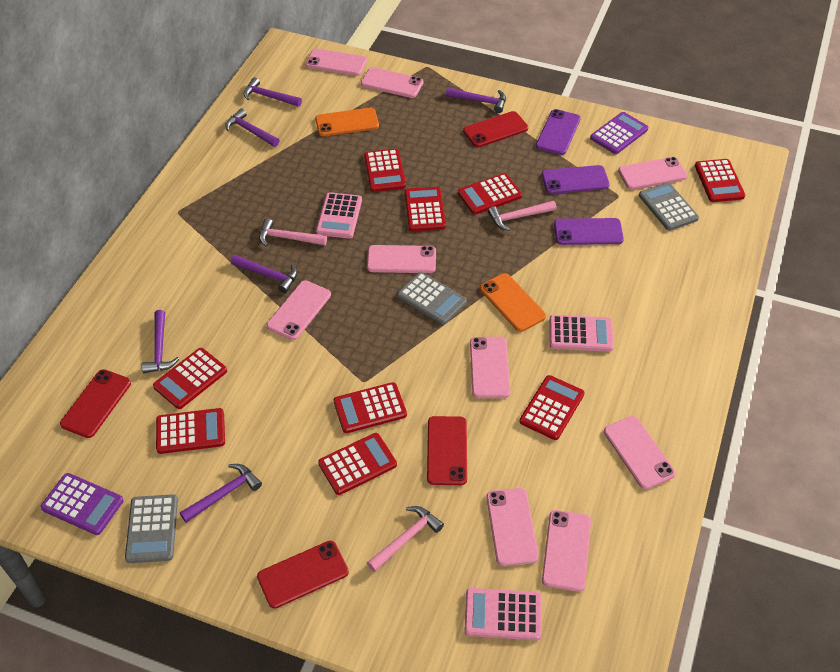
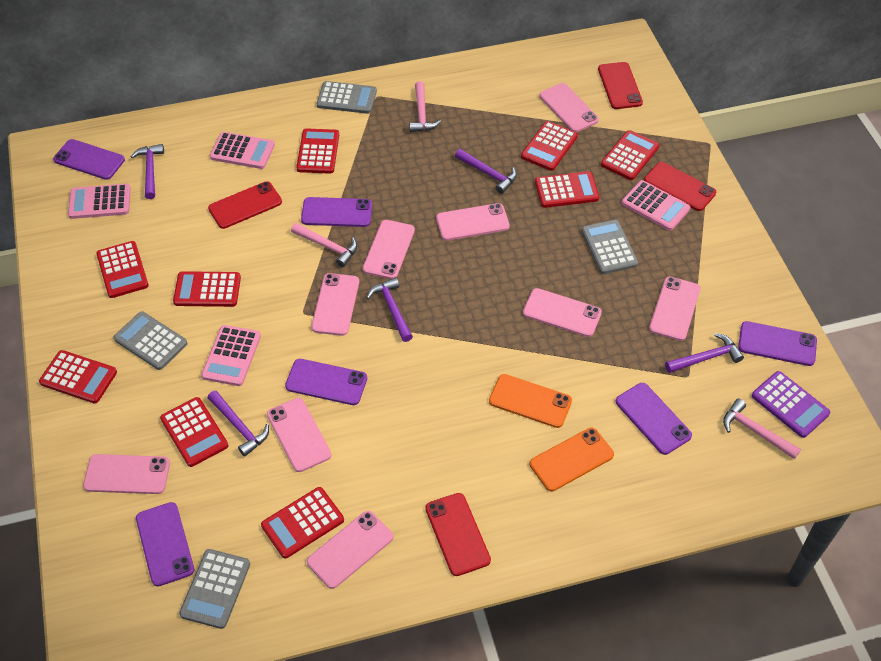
grey calculator: [125,494,178,563] [398,272,467,325] [639,182,699,231] = 3 -> [113,311,188,370] [179,549,250,629] [317,81,377,114] [582,220,638,274] = 4
pink calculator: [316,192,362,239] [464,588,541,640] [549,315,614,352] = 3 -> [68,184,131,219] [201,325,261,386] [210,132,275,169] [622,180,690,231] = 4
purple calculator: [40,473,124,535] [590,112,648,154] = 2 -> [752,371,830,438] = 1
purple hammer: [142,310,179,373] [180,464,262,523] [225,109,279,147] [231,255,298,293] [244,78,302,107] [446,88,506,113] = 6 -> [131,144,164,199] [208,390,269,457] [366,277,413,342] [455,149,517,194] [665,333,744,373] = 5
purple phone: [536,109,581,155] [542,165,610,194] [554,218,624,245] = 3 -> [53,139,125,180] [136,502,194,586] [285,359,367,405] [301,197,372,227] [616,383,692,455] [738,321,817,366] = 6

